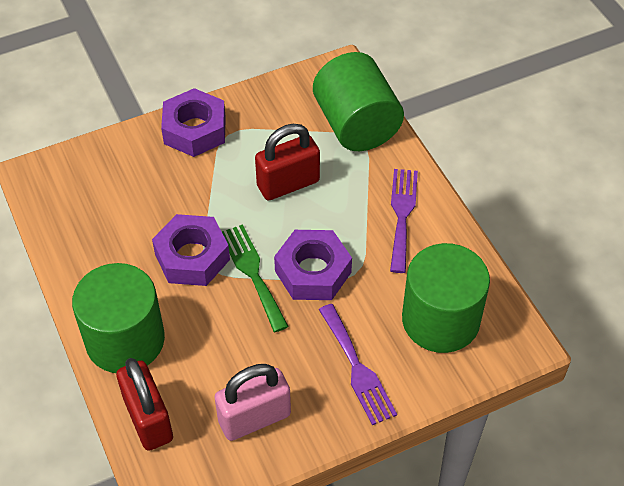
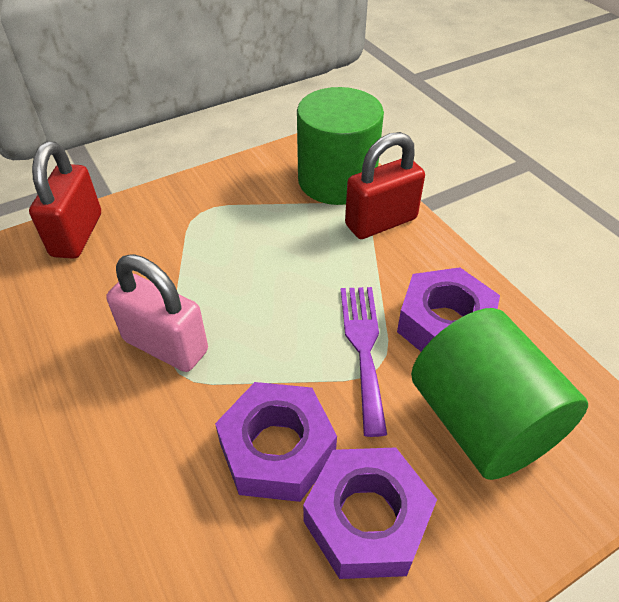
green cylinder: [72,263,165,373] [313,52,404,151] [402,243,490,353] = 3 -> [297,87,384,205] [411,308,588,480] = 2
green fork: [222,224,289,332] = 1 -> none = 0
purple fork: [319,304,397,425] [390,169,418,273] = 2 -> [341,287,387,437] = 1

